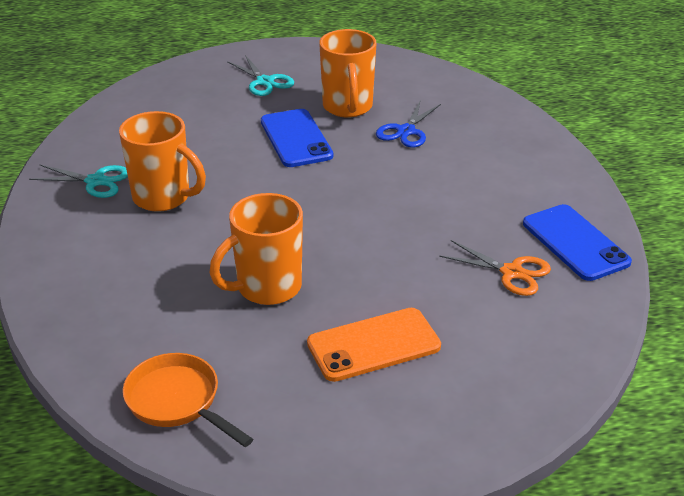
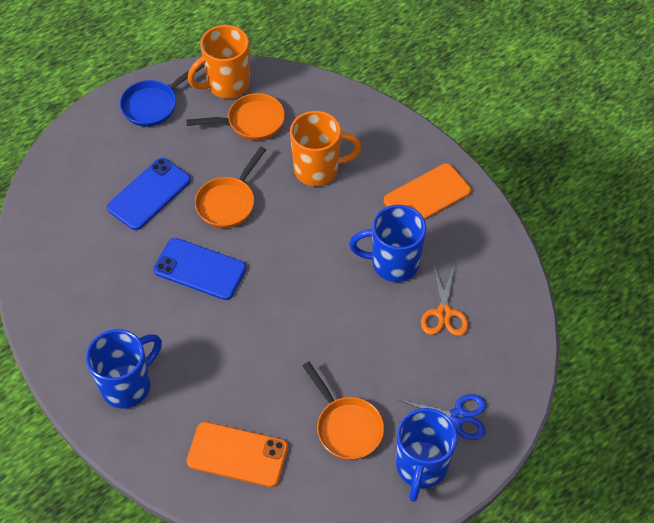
blue mug: none = 0 -> [86,329,162,409] [349,205,426,282] [396,408,457,502] = 3
blue pan: none = 0 -> [120,64,204,127] = 1
orange mug: [119,111,206,212] [209,193,303,305] [319,29,376,117] = 3 -> [188,25,250,99] [290,111,362,186] = 2
orange pan: [123,353,253,447] = 1 -> [186,93,285,141] [195,146,266,228] [303,362,384,460] = 3
orange phone: [307,308,441,382] = 1 -> [187,422,288,487] [384,163,471,220] = 2
turquoise scissors: [29,164,128,198] [227,55,294,96] = 2 -> none = 0

